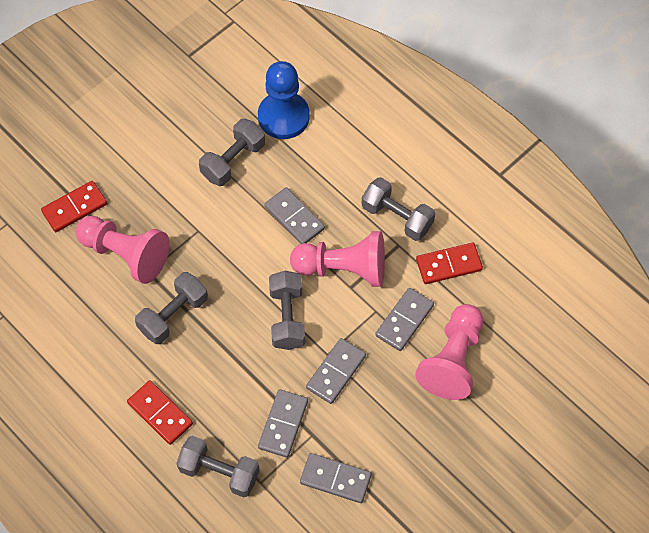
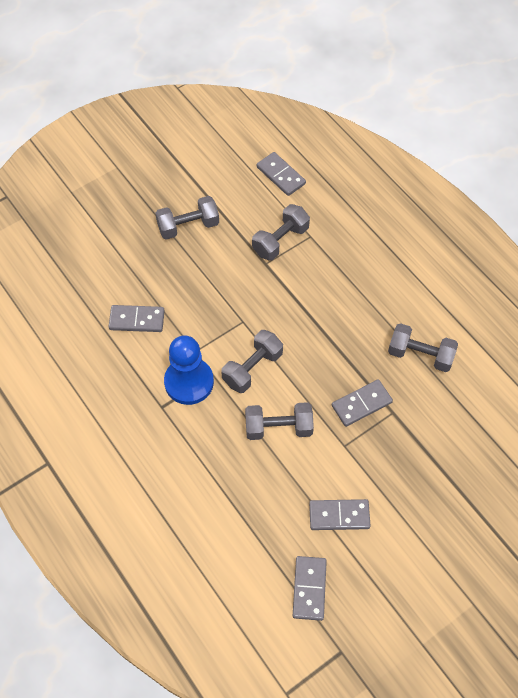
pink pawn: [76,216,170,284] [290,231,385,287] [415,304,483,400] = 3 -> none = 0
red domino: [41,181,107,232] [127,380,193,445] [416,243,483,284] = 3 -> none = 0

